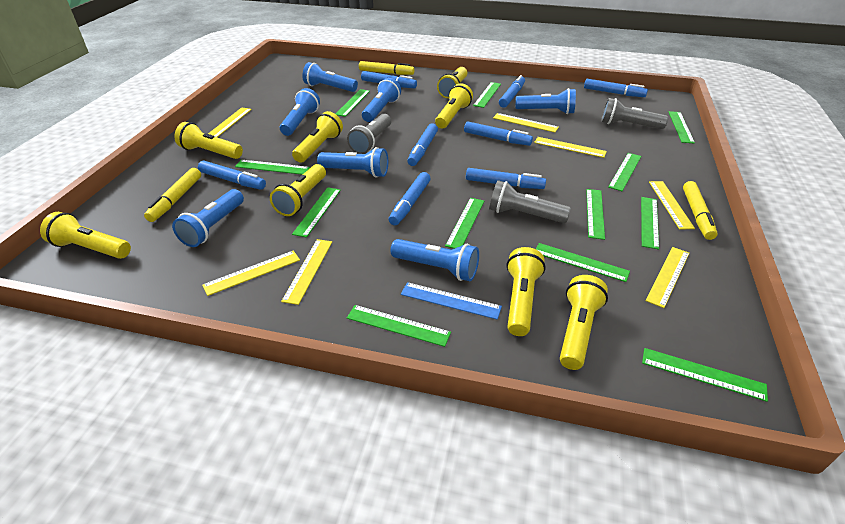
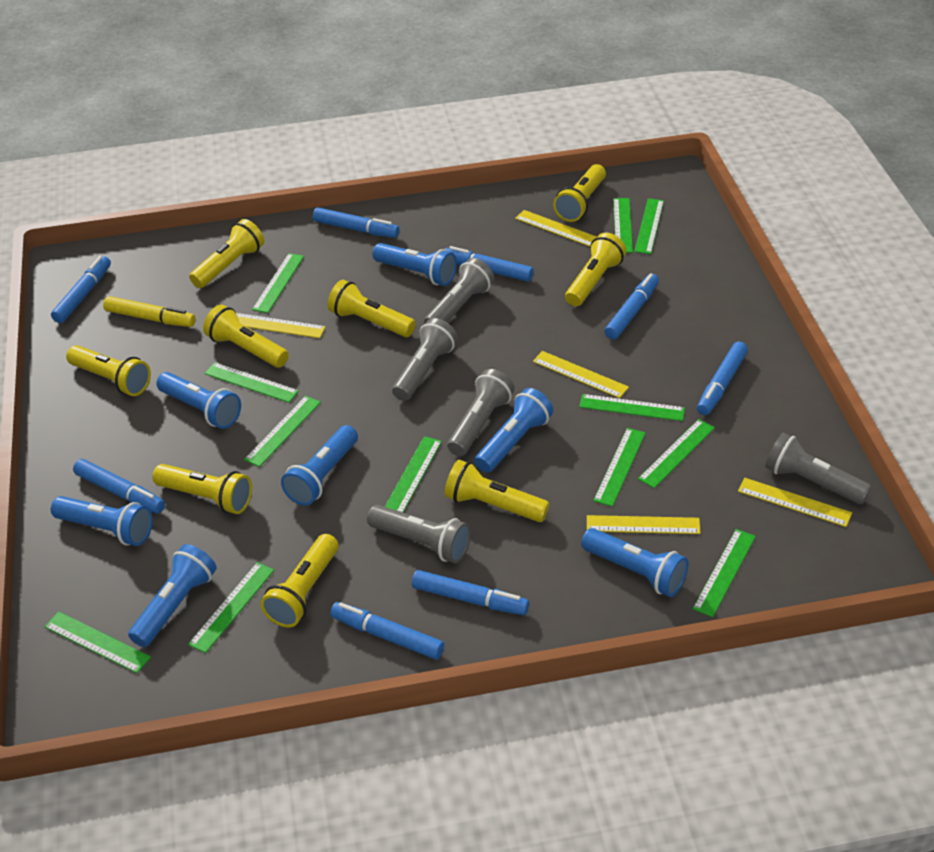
blue ruler: [401,282,502,320] = 1 -> none = 0
grey flashlight: [347,114,391,154] [489,180,571,223] [601,98,668,129] = 3 -> [367,505,471,563] [392,318,457,401] [424,258,494,323] [447,369,515,456] [765,433,871,504] = 5
yellow flashlight: [40,212,131,259] [175,122,243,159] [270,164,326,216] [292,111,343,163] [435,83,473,128] [437,67,467,98] [507,247,546,336] [560,275,608,370] = 8 -> [66,345,151,396] [152,464,252,514] [189,219,264,288] [203,305,289,368] [261,534,339,628] [328,280,416,337] [445,460,549,522] [553,164,606,222] [565,233,626,306] = 9
yellow marker: [144,168,201,222] [359,61,414,75] [683,181,718,240] = 3 -> [103,296,195,327] = 1
yellow ruler: [202,251,300,296] [208,107,252,137] [281,239,332,305] [493,113,559,132] [534,137,607,158] [645,247,689,308] [649,181,695,229] = 7 -> [236,313,326,338] [515,210,597,246] [533,351,629,398] [587,515,701,534] [738,478,852,527] = 5

